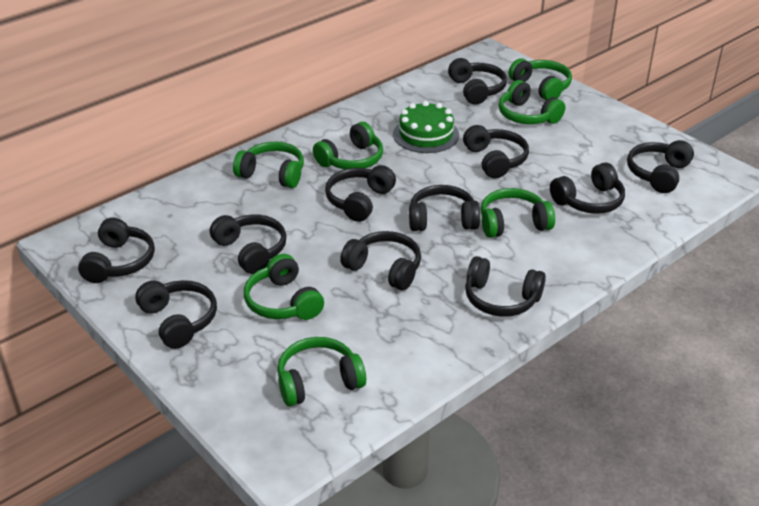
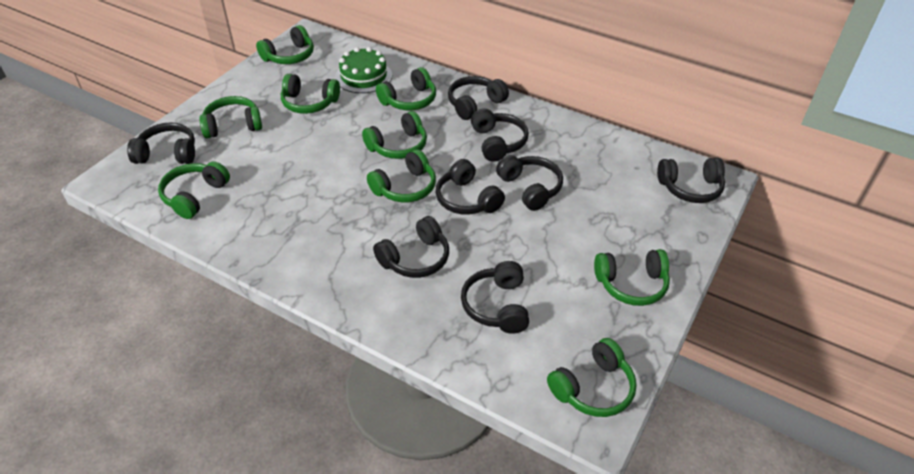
black headphones: [78,218,155,283] [135,280,217,349] [210,215,287,274] [325,165,396,222] [340,231,421,290] [409,185,480,231] [448,58,507,105] [463,125,529,179] [465,256,546,317] [550,162,625,214] [627,140,694,193] = 11 -> [127,123,195,164] [373,216,449,278] [436,159,505,215] [448,76,509,120] [461,261,529,334] [471,109,529,162] [496,155,563,211] [657,158,725,203] = 8
green headphones: [233,142,304,188] [244,254,324,320] [277,337,366,406] [313,122,383,169] [481,188,555,238] [499,80,565,124] [509,58,572,101] = 7 -> [158,161,230,219] [199,96,262,139] [256,25,314,64] [281,74,340,114] [362,111,427,159] [367,149,436,203] [376,67,436,110] [547,338,637,417] [594,249,670,306] = 9

